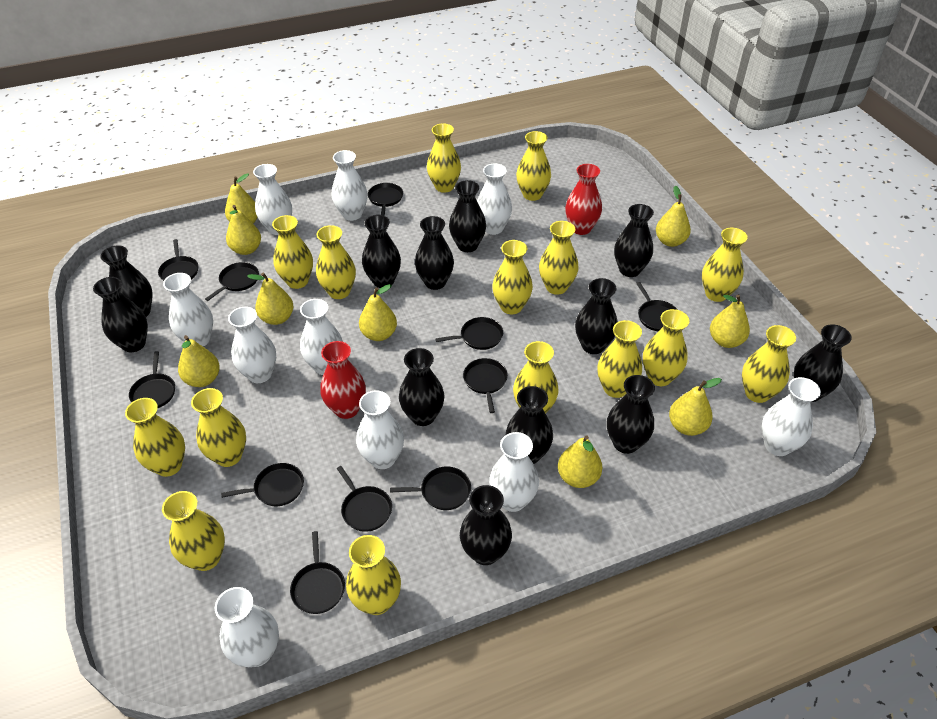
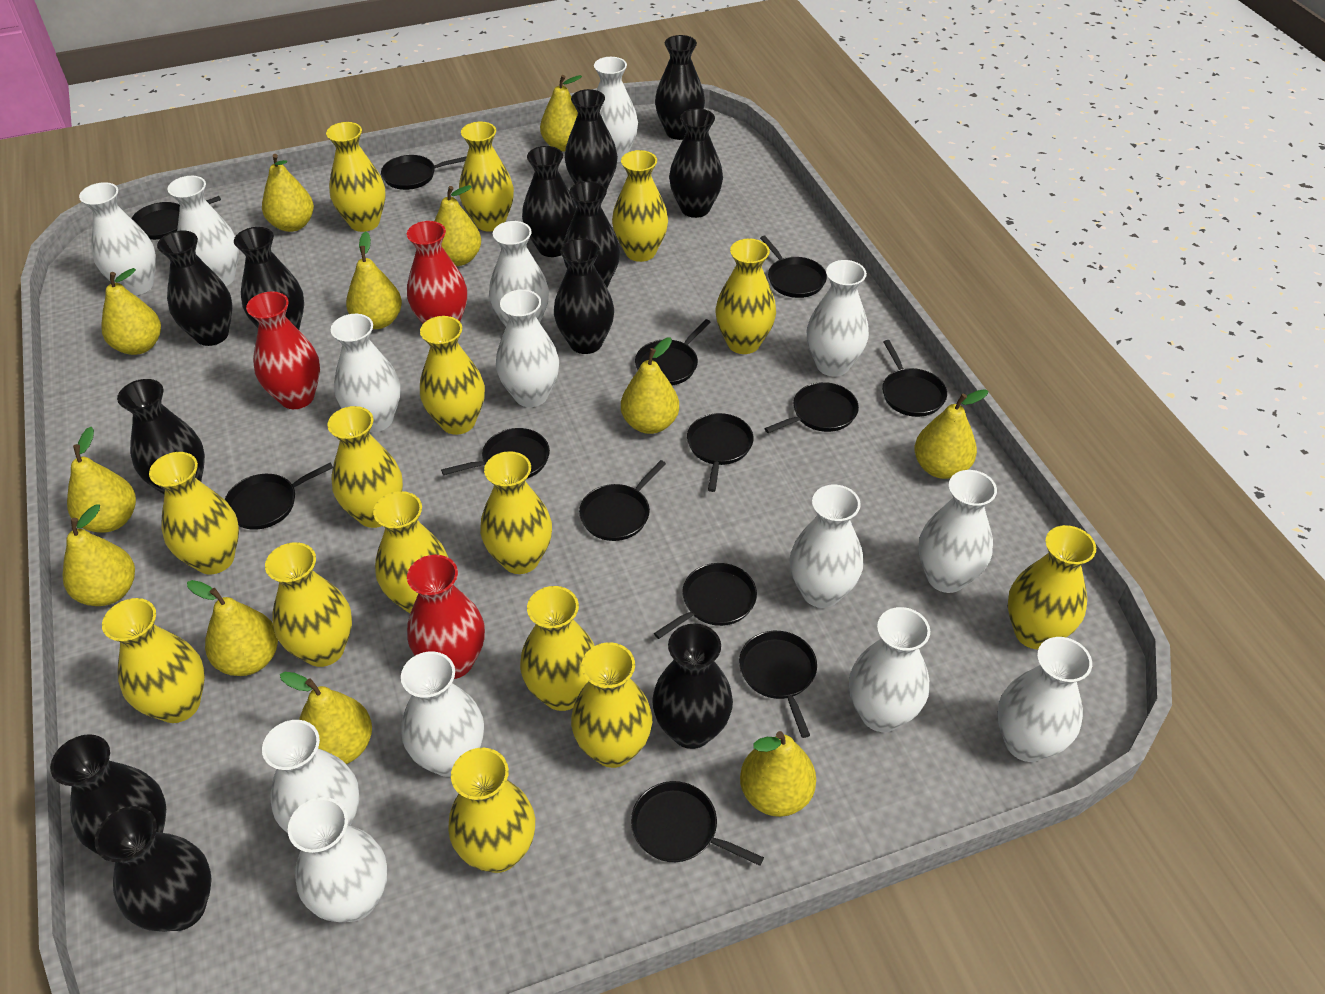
black pan: [129,351,175,409] [158,239,198,281] [205,262,259,301] [221,463,304,506] [290,531,345,614] [337,466,392,532] [368,183,403,216] [390,467,471,510] [436,317,503,350] [463,358,508,413] [636,282,678,331] = 11 -> [131,196,221,240] [225,463,333,530] [381,155,466,190] [441,428,550,478] [579,460,666,541] [631,781,764,866] [635,319,711,386] [654,563,757,639] [687,413,754,492] [739,631,817,738] [760,236,827,298] [765,382,859,433] [882,340,947,417] = 13
red vase: [320,341,366,419] [565,164,602,235] = 2 -> [246,291,320,409] [407,221,467,324] [407,555,485,679] = 3
white vase: [163,273,213,347] [215,587,279,667] [228,307,276,383] [253,164,292,235] [300,299,343,375] [332,150,368,221] [356,390,404,469] [477,163,512,235] [489,432,539,512] [762,377,821,456] = 10 -> [79,182,156,295] [168,176,239,286] [262,720,360,833] [288,797,387,923] [331,314,401,432] [401,652,484,777] [489,221,549,327] [496,289,559,407] [594,57,638,162] [790,485,863,608] [806,260,869,376] [849,607,930,732] [918,470,997,593] [997,637,1092,762] = 14
yellow pear: [178,335,220,387] [225,173,257,223] [226,205,261,255] [247,272,294,325] [359,284,397,341] [558,435,602,488] [656,186,691,247] [669,378,722,436] [710,294,750,348] = 9 -> [63,504,135,606] [67,427,136,532] [101,268,161,355] [187,580,278,676] [262,154,314,232] [280,672,372,764] [346,232,402,329] [435,185,481,266] [540,75,582,152] [621,337,679,434] [740,731,816,817] [914,389,989,479] = 12

